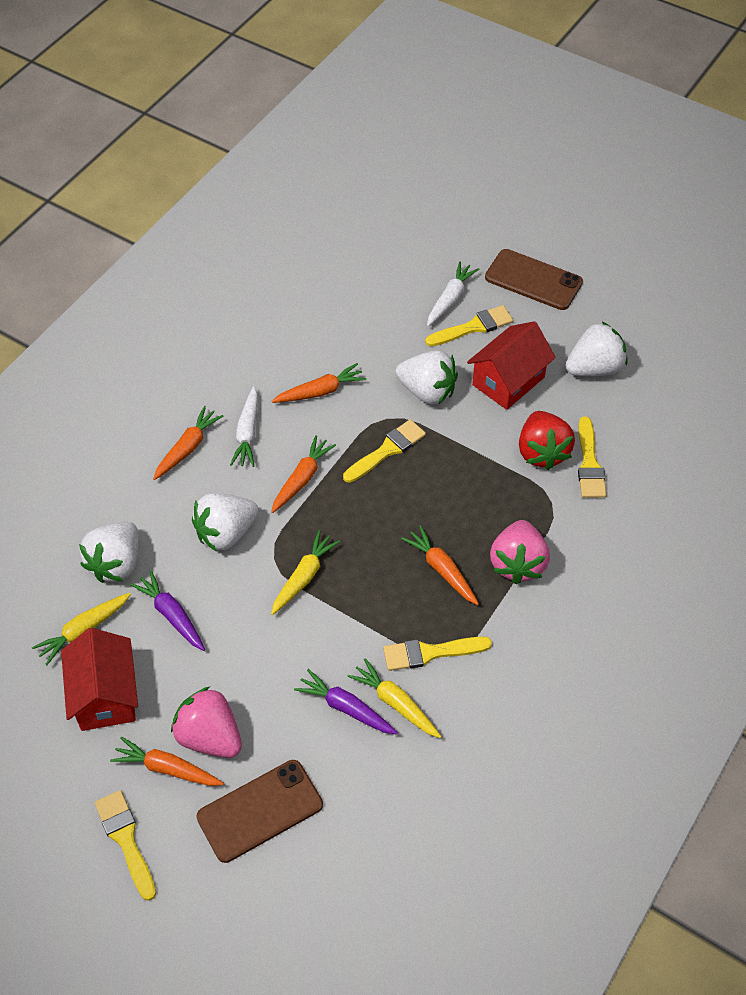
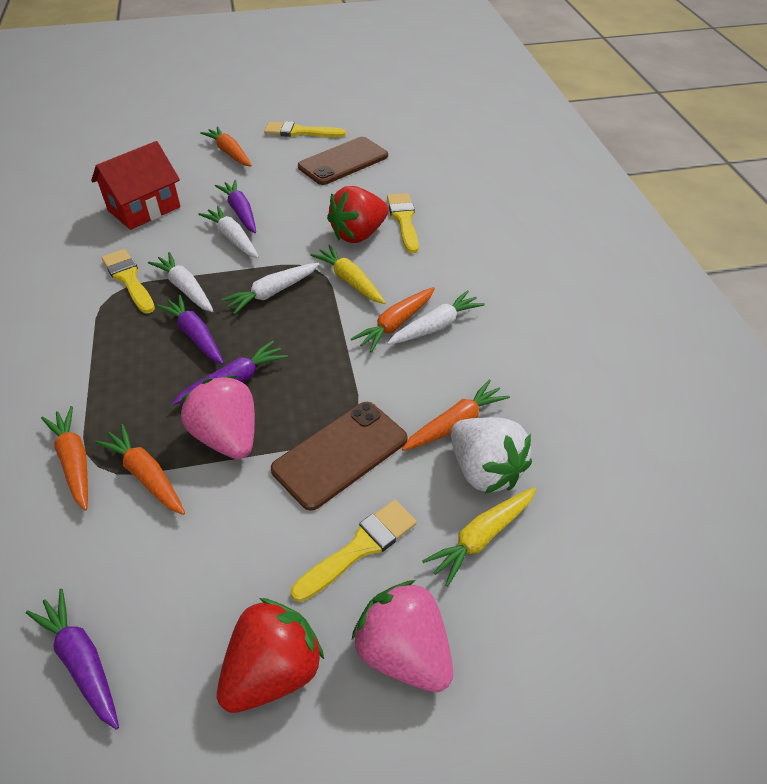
purple carrot: [130,570,205,651] [294,669,398,734] = 2 -> [26,588,119,730] [156,294,224,364] [172,340,288,405] [215,180,256,233] = 4
red house: [61,628,138,731] [467,321,556,410] = 2 -> [91,141,181,230] = 1
red strawberry: [519,411,575,470] = 1 -> [217,598,324,713] [327,186,388,243] = 2
white carrot: [230,386,258,467] [427,261,479,327] = 2 -> [148,252,213,312] [198,205,259,258] [221,263,319,314] [387,290,485,345] = 4
white strawberry: [79,522,139,583] [192,493,259,552] [395,351,458,405] [566,322,628,376] = 4 -> [451,417,532,494] = 1
yellow brush: [95,790,156,901] [343,419,426,483] [383,637,492,671] [425,305,513,346] [578,417,607,498] = 5 -> [102,249,155,314] [264,121,346,137] [291,500,417,602] [387,193,419,253] = 4
yellow carrot: [32,593,131,665] [271,530,340,615] [347,658,441,738] = 3 -> [310,245,386,304] [422,487,536,587] = 2

